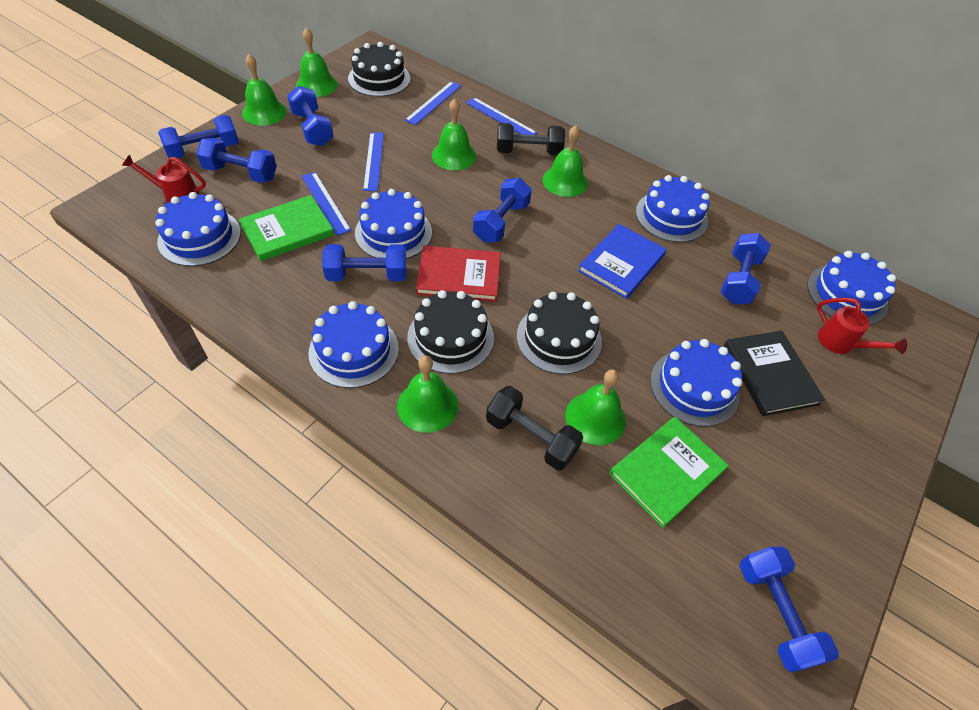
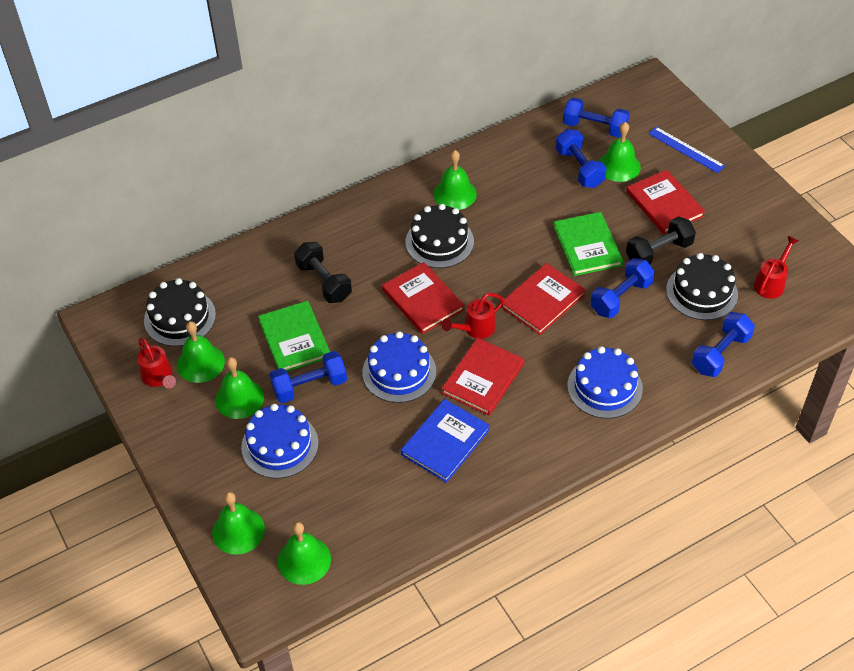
black book: [724,330,825,416] = 1 -> none = 0
blue cake: [155,192,241,266] [308,301,399,388] [355,189,432,259] [636,175,710,242] [650,339,742,427] [807,251,896,325] = 6 -> [241,404,319,478] [362,331,436,403] [567,346,643,419] = 3
blue dumbbell: [158,115,239,158] [196,138,277,183] [287,86,334,146] [322,244,406,281] [473,178,532,242] [720,233,771,304] [739,547,839,673] = 7 -> [270,351,347,403] [555,129,607,188] [563,97,630,138] [590,258,655,318] [692,312,755,377] = 5
blue ruler: [302,172,351,236] [363,132,384,191] [405,81,462,125] [466,97,537,135] = 4 -> [648,127,725,173] = 1
red book: [416,246,501,302] = 1 -> [382,262,464,334] [442,338,524,416] [501,263,586,335] [626,170,705,234] = 4
red watering can: [122,154,206,203] [817,298,907,354] = 2 -> [137,338,176,389] [442,293,504,339] [754,236,798,299] = 3

